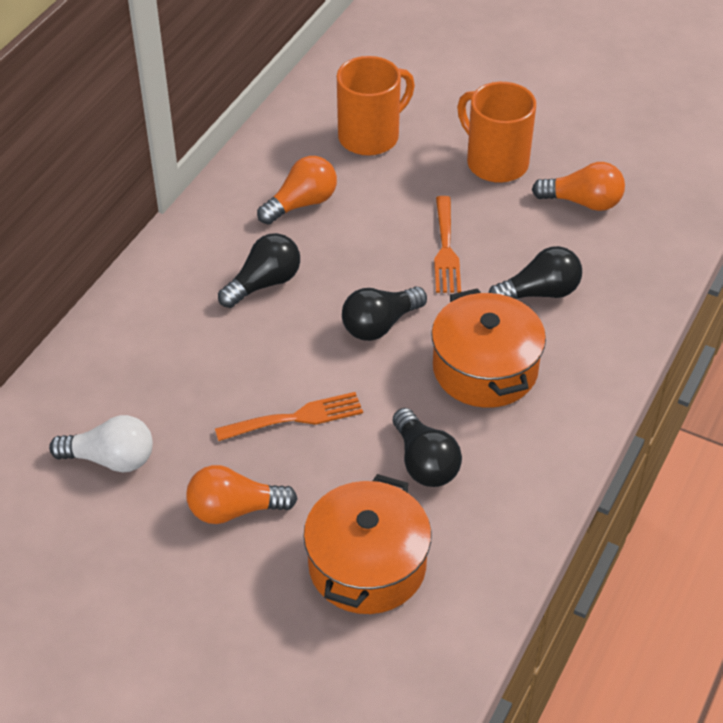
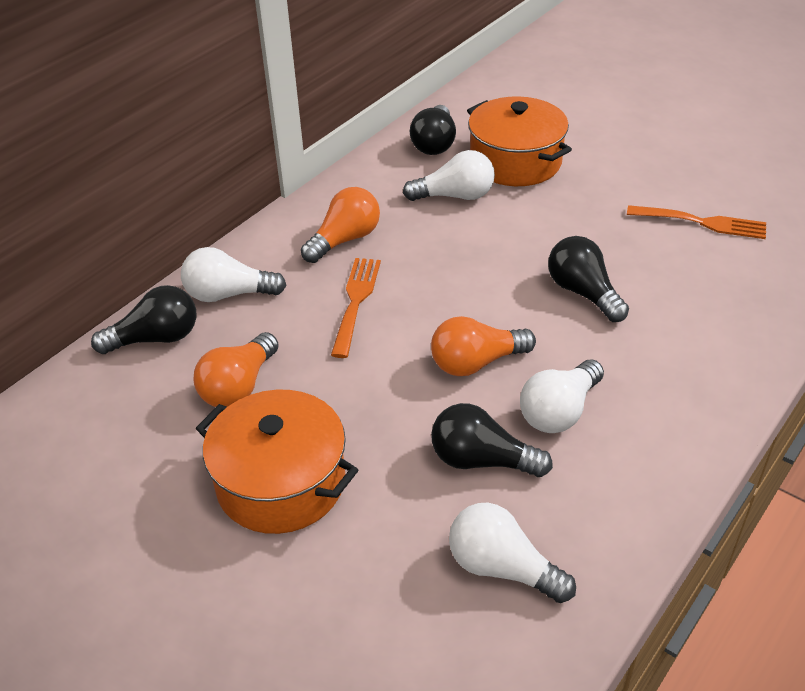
orange mug: [337,56,415,156] [457,82,536,183] = 2 -> none = 0
white light bulb: [49,415,153,472] = 1 -> [181,247,286,302] [403,150,495,201] [449,503,576,603] [520,359,604,433] = 4

